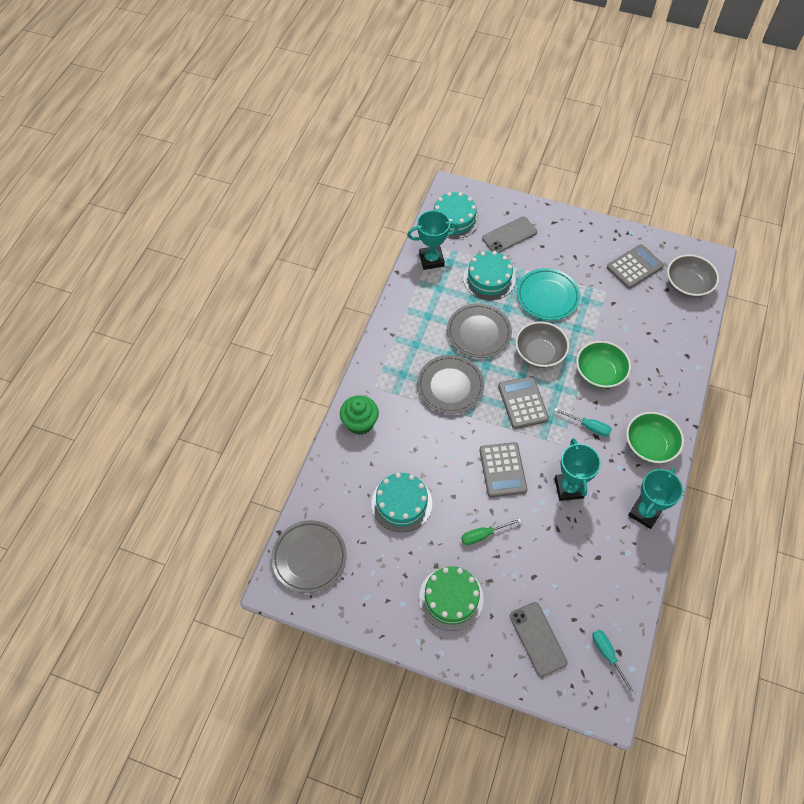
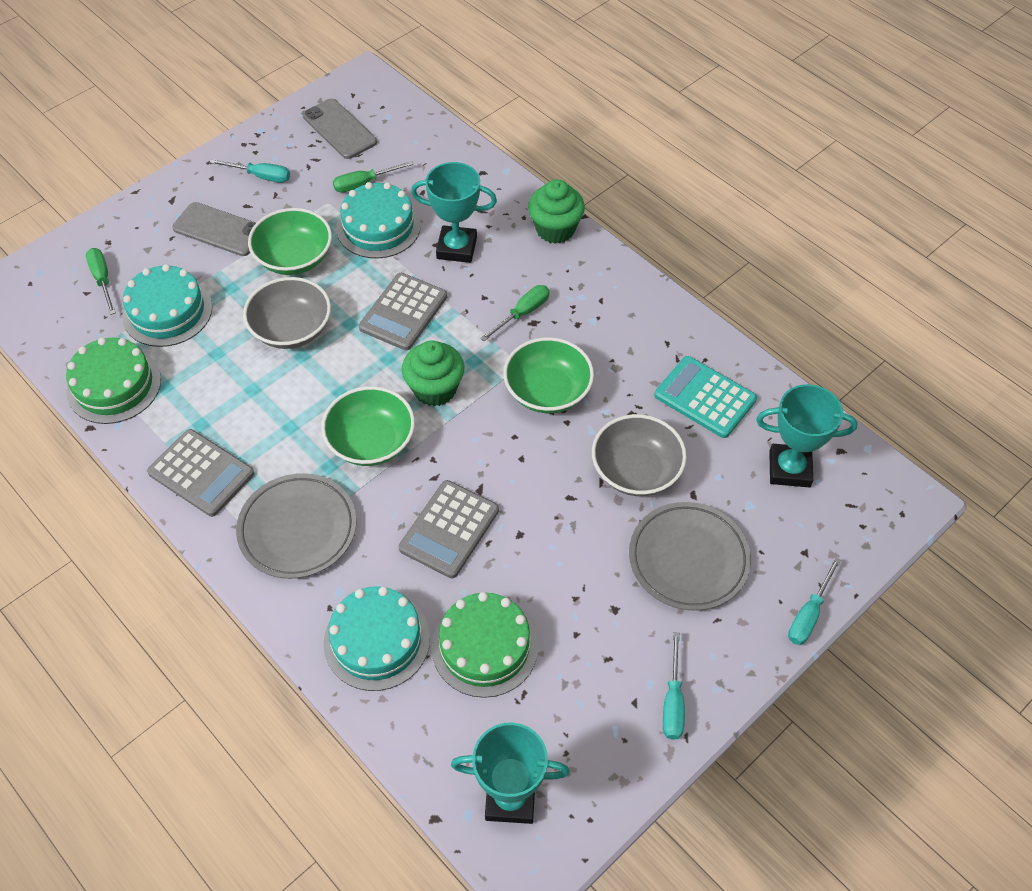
green bowl: [576,341,631,389] [626,412,684,463] = 2 -> [248,208,332,275] [321,386,415,466] [503,337,594,413] = 3
green cake: [419,566,484,631] = 1 -> [66,337,161,424] [432,592,538,698] = 2
green cupcake: [340,395,379,435] = 1 -> [402,340,465,406] [528,179,585,244] = 2
green screwdriver: [461,518,522,545] = 1 -> [86,248,116,315] [333,161,414,193] [480,285,550,341] = 3
grey plate: [271,520,347,593] [417,355,484,414] [447,303,512,358] = 3 -> [236,473,356,579] [629,502,751,611] = 2
turquoise calculator: none = 0 -> [654,356,757,438] = 1
turquoise plate: [517,268,580,320] = 1 -> none = 0
turquoise screwdriver: [554,408,612,437] [592,630,636,695] = 2 -> [210,159,290,183] [663,632,685,740] [788,557,841,645] = 3

